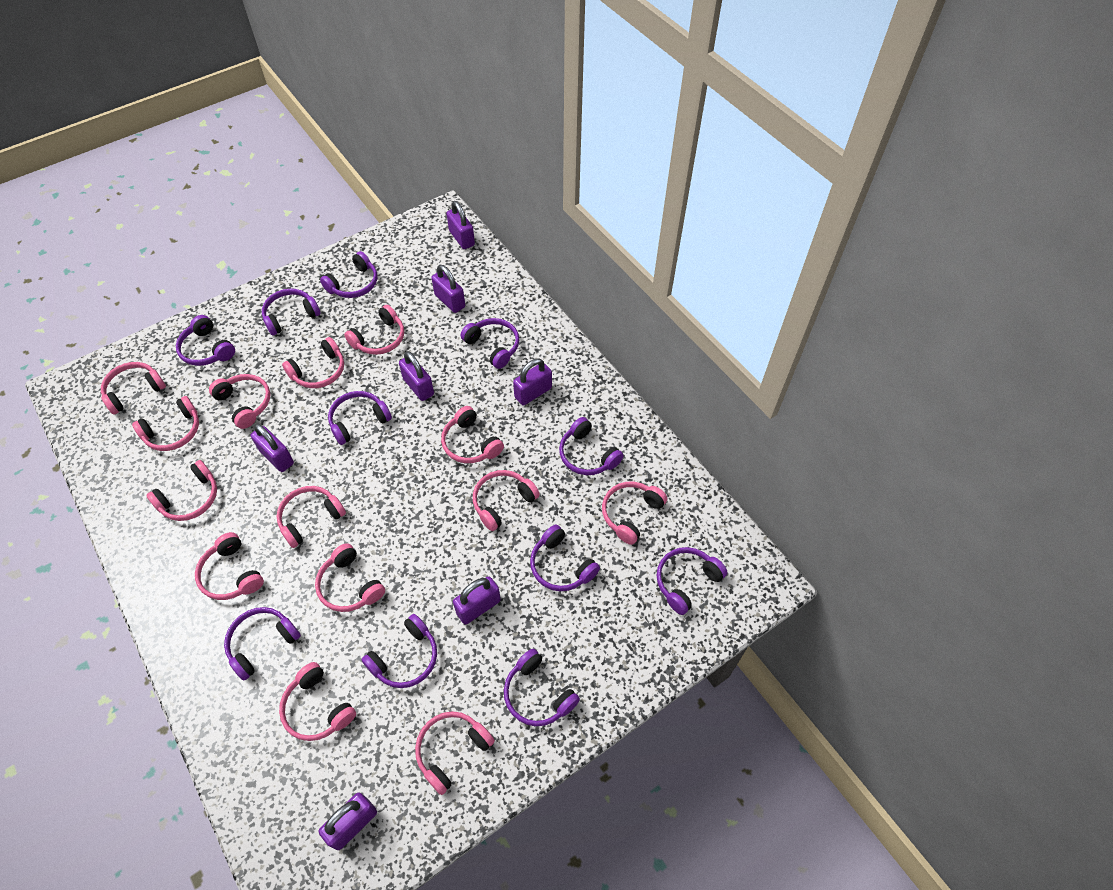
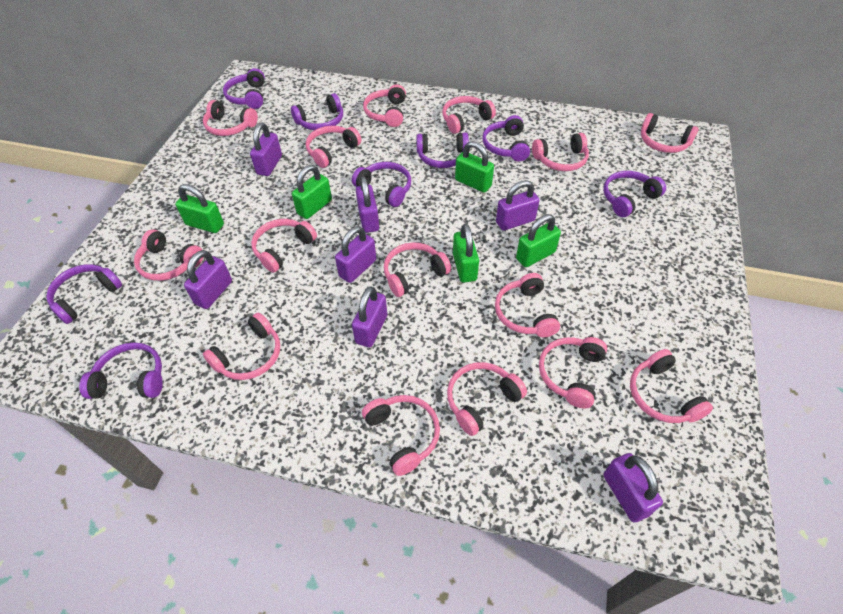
green padlock: none = 0 -> [175,184,224,233] [292,165,332,219] [453,224,479,283] [455,141,494,193] [516,214,561,267] = 5
pink headphones: [101,362,166,415] [132,396,199,451] [146,460,217,521] [195,532,264,600] [209,374,271,429] [276,486,346,548] [279,662,356,741] [282,337,344,388] [315,543,385,612] [344,305,404,355] [415,711,495,795] [441,406,504,463] [473,470,540,531] [602,482,667,545] = 14 -> [134,229,203,281] [203,100,258,136] [203,313,280,380] [251,219,317,273] [306,126,361,168] [362,395,440,476] [363,84,406,127] [384,242,451,297] [442,96,496,134] [447,362,527,436] [495,273,560,337] [532,133,589,171] [539,337,607,408] [630,349,713,423] [641,113,699,153] = 15
purple headphones: [176,315,235,366] [224,607,301,680] [262,289,321,336] [320,251,378,298] [328,391,392,445] [361,614,437,688] [461,318,519,369] [504,649,580,726] [530,525,600,591] [559,417,624,475] [657,547,728,615] = 11 -> [46,264,122,324] [79,343,163,399] [223,68,265,109] [291,93,343,130] [352,162,411,207] [416,132,469,168] [483,115,530,161] [603,171,666,217] = 8

